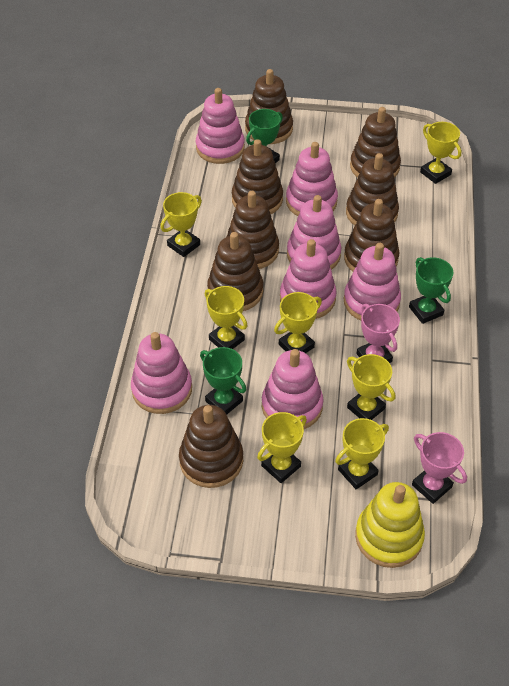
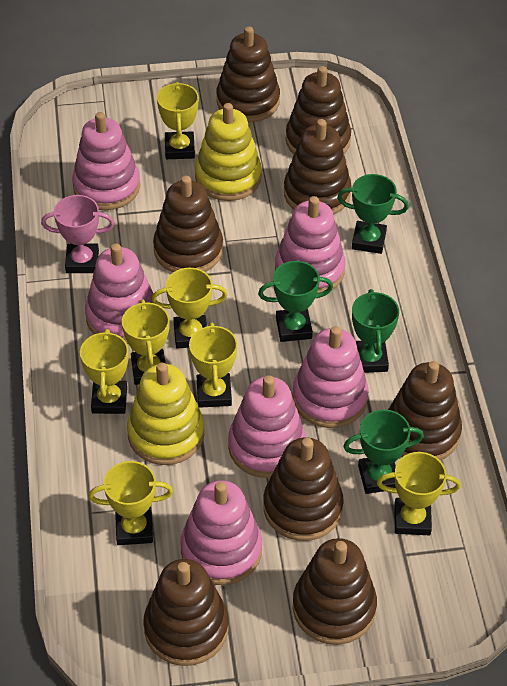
green trophy: [200,347,246,415] [246,109,283,163] [409,257,453,324] = 3 -> [258,261,333,342] [337,174,409,254] [343,409,424,494] [352,289,399,373] = 4
pink stacking toy: [131,332,192,414] [196,88,245,164] [262,349,323,429] [280,239,337,319] [286,142,338,216] [287,195,342,270] [344,243,401,320] = 7 -> [72,112,140,210] [85,244,154,344] [180,480,262,585] [228,375,306,478] [275,196,346,293] [292,326,369,428] = 6
pink trophy: [356,304,400,363] [412,432,467,504] = 2 -> [41,195,114,273] = 1
yellow stacking toy: [355,482,425,568] = 1 -> [127,363,204,465] [195,103,262,201] = 2

